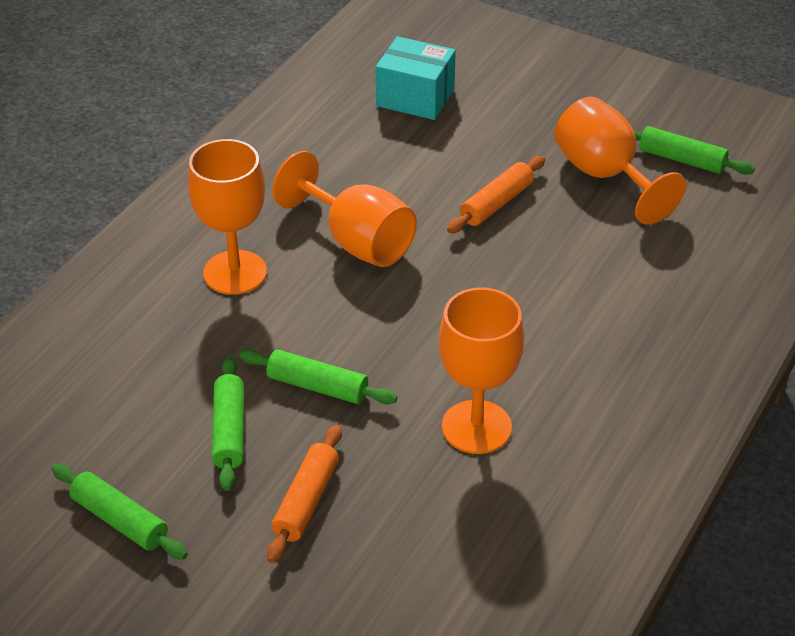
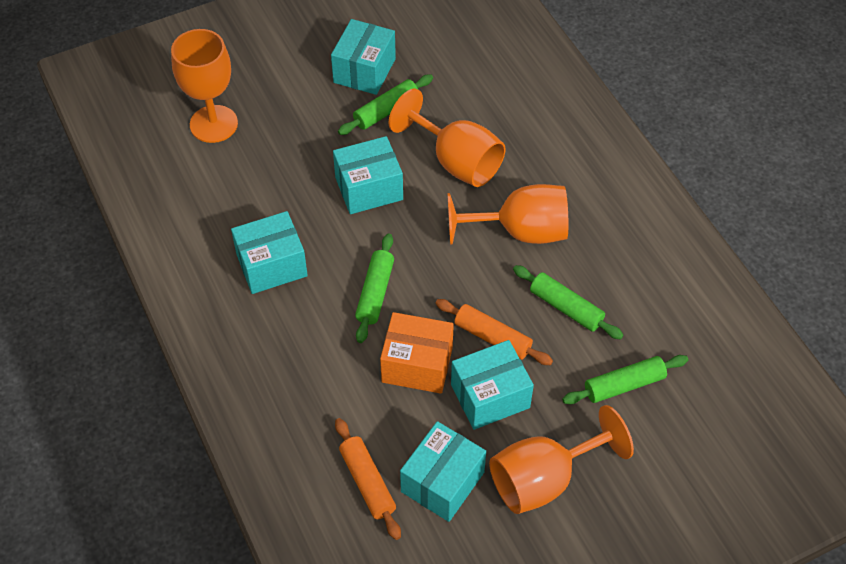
orange box: none = 0 -> [380,312,454,394] = 1
turquoise box: [376,36,456,120] = 1 -> [231,211,308,294] [331,19,396,95] [333,136,403,214] [400,421,486,522] [451,340,534,430] = 5

